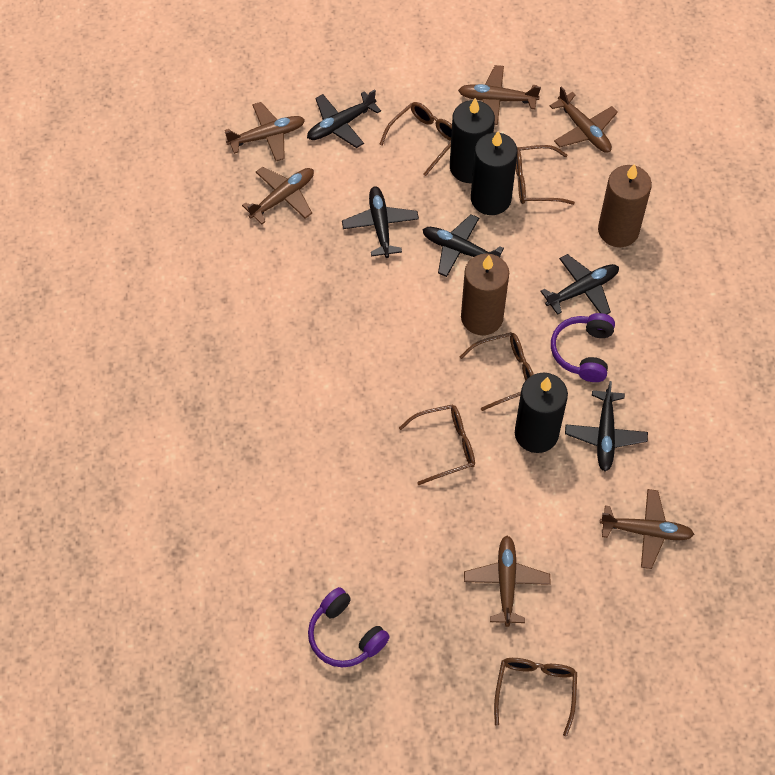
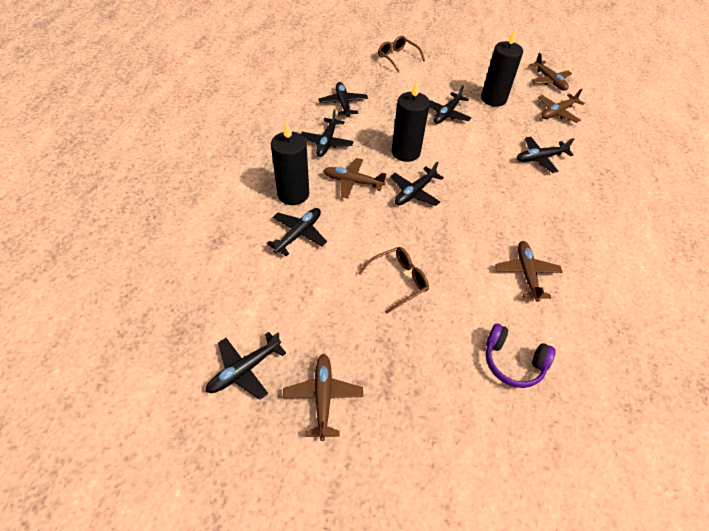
black plane: [307,89,381,148] [342,186,419,258] [422,214,504,277] [540,254,619,315] [565,381,648,471] = 5 -> [206,332,286,400] [266,208,327,257] [301,109,354,157] [318,82,368,117] [390,161,444,206] [429,86,472,124] [517,137,574,173] = 7
brown candle: [461,254,509,335] [598,164,652,247] = 2 -> none = 0
brown glasses: [379,102,452,176] [399,404,475,485] [460,332,534,411] [494,658,577,736] [516,145,575,205] = 5 -> [358,247,429,314] [378,36,425,73] = 2
brown plane: [225,102,305,161] [242,167,314,224] [458,65,541,125] [464,536,550,627] [550,86,618,153] [600,489,694,569] = 6 -> [283,354,363,441] [323,158,386,198] [495,241,563,302] [530,53,572,91] [538,89,585,123] = 5
purple headphones: [308,587,390,667] [551,313,615,382] = 2 -> [486,323,556,388] = 1

